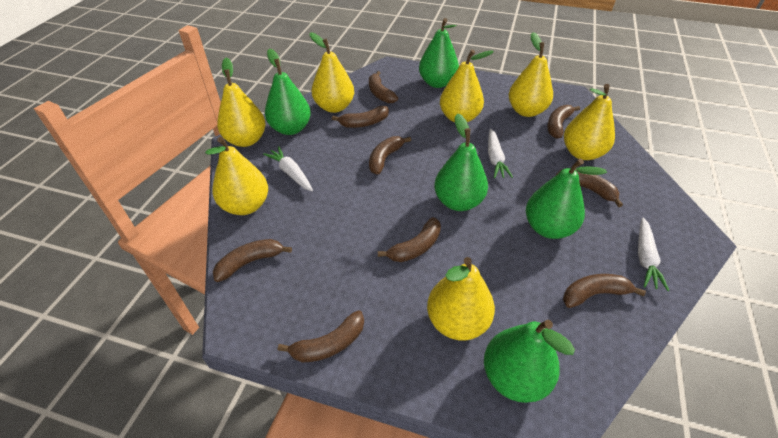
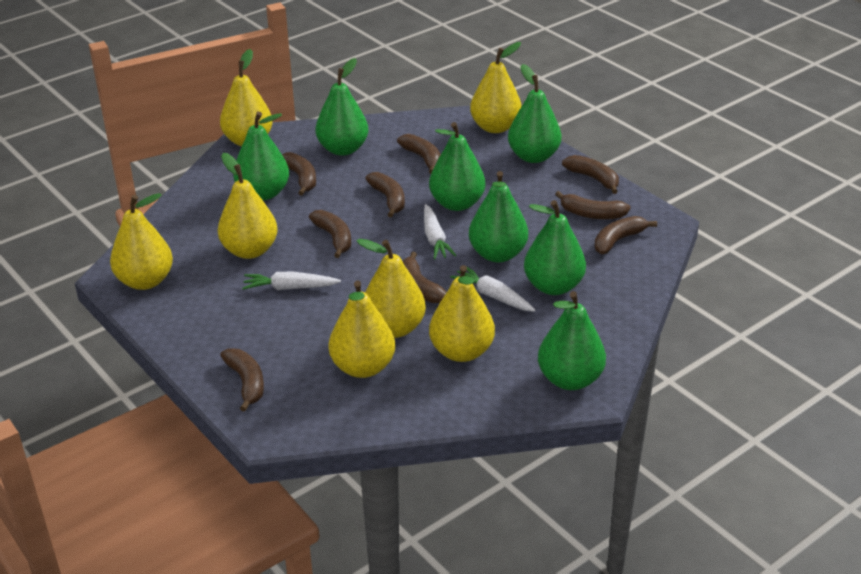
green pear: [265,48,311,135] [419,18,459,88] [434,113,488,211] [484,320,575,403] [526,158,607,239] = 5 -> [233,112,289,200] [315,58,368,156] [429,122,485,211] [469,171,528,262] [508,64,561,163] [524,200,586,295] [538,291,606,390] = 7

